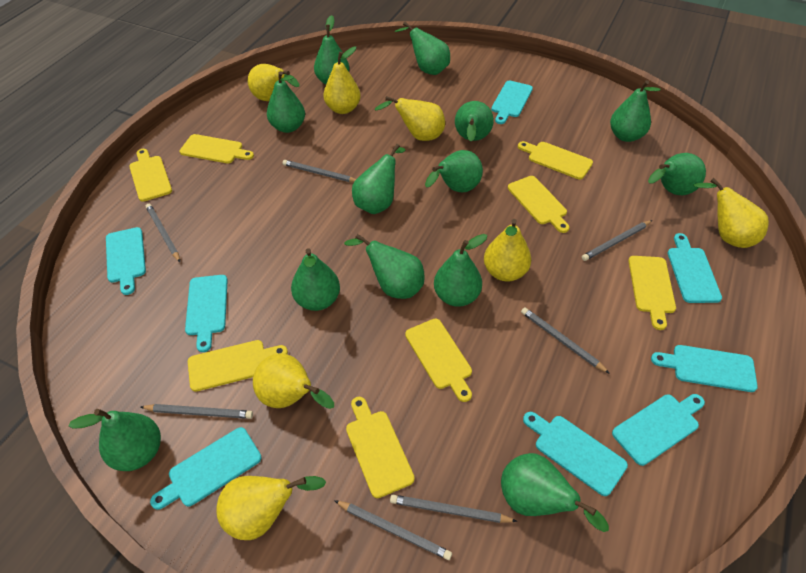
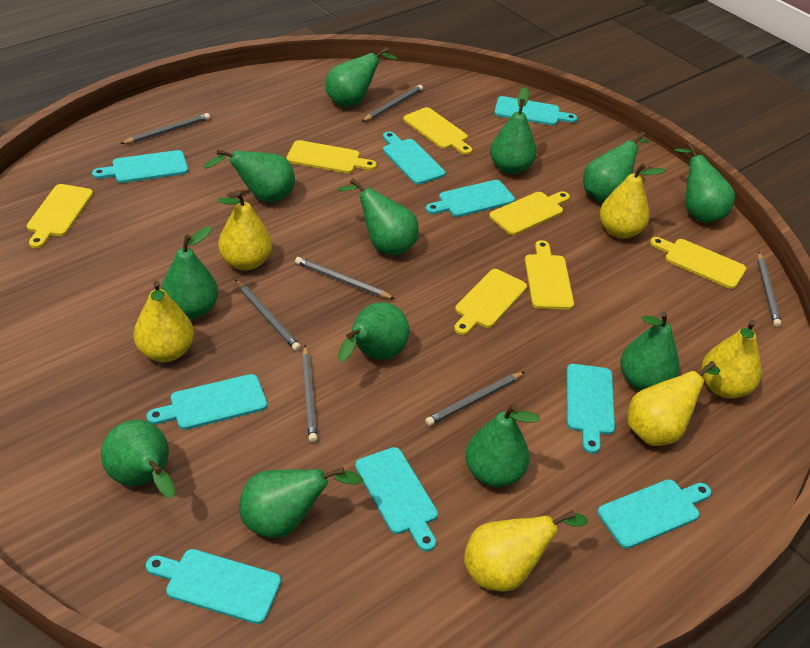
green pear: [68,409,161,471] [267,71,305,133] [291,248,340,311] [314,15,349,84] [344,234,425,299] [352,144,406,214] [395,22,450,75] [425,150,483,193] [434,234,487,307] [455,101,494,141] [501,453,609,532] [610,80,661,142] [648,153,706,195] = 13 -> [101,420,176,498] [161,226,218,319] [203,149,295,202] [239,467,364,538] [325,47,398,107] [337,178,419,255] [338,302,409,362] [465,404,540,487] [490,87,537,175] [583,132,648,203] [620,312,680,391] [674,143,735,223] = 12
turquoise cutting board: [106,227,146,295] [150,427,262,510] [185,275,228,352] [491,80,533,124] [523,412,628,496] [612,394,705,466] [651,345,758,392] [667,233,722,303] = 8 -> [92,150,188,183] [146,549,281,624] [147,374,267,430] [355,447,438,552] [383,132,445,185] [426,180,515,217] [494,96,577,126] [566,364,615,454] [597,479,711,549] = 9
yellow cutting board: [129,149,172,202] [180,134,254,163] [188,340,288,392] [346,397,415,498] [405,319,472,402] [508,176,569,233] [518,141,593,179] [629,256,676,330] = 8 -> [26,184,93,248] [286,140,377,173] [403,107,472,155] [454,269,527,335] [489,191,570,235] [525,240,574,310] [650,237,746,289] = 7
yellow pear: [216,476,326,540] [248,64,299,101] [253,353,334,409] [323,47,361,114] [374,96,445,141] [484,219,531,281] [693,178,769,248] = 7 -> [133,281,194,362] [218,191,272,270] [464,510,588,591] [600,163,666,239] [627,361,720,446] [701,320,762,398] = 6

